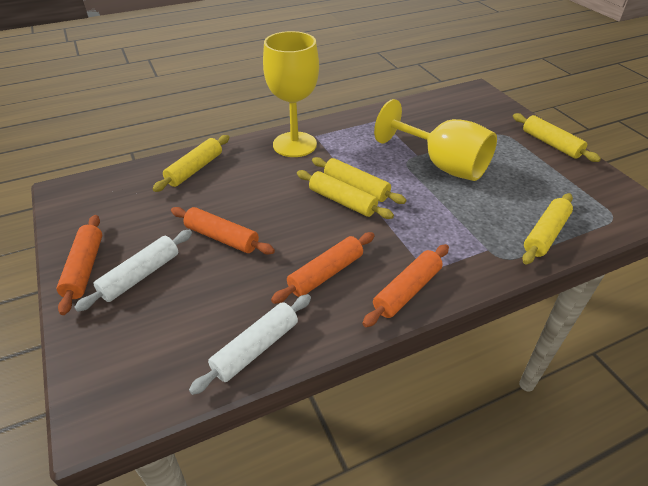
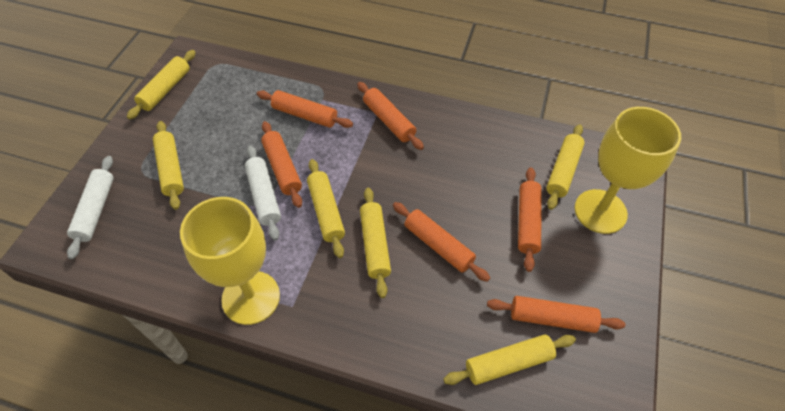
orange rolling pin: [57,215,102,315] [171,207,275,254] [271,232,375,304] [362,244,449,327] = 4 -> [257,90,353,128] [261,121,302,208] [357,82,424,150] [393,202,490,282] [487,296,625,333] [518,168,541,272] = 6
yellow rolling pin: [152,135,229,192] [297,170,394,219] [312,157,406,204] [513,113,601,162] [522,193,573,264] = 5 -> [127,50,196,119] [153,121,184,210] [307,159,345,258] [360,188,391,298] [443,335,576,385] [546,124,584,210] = 6

